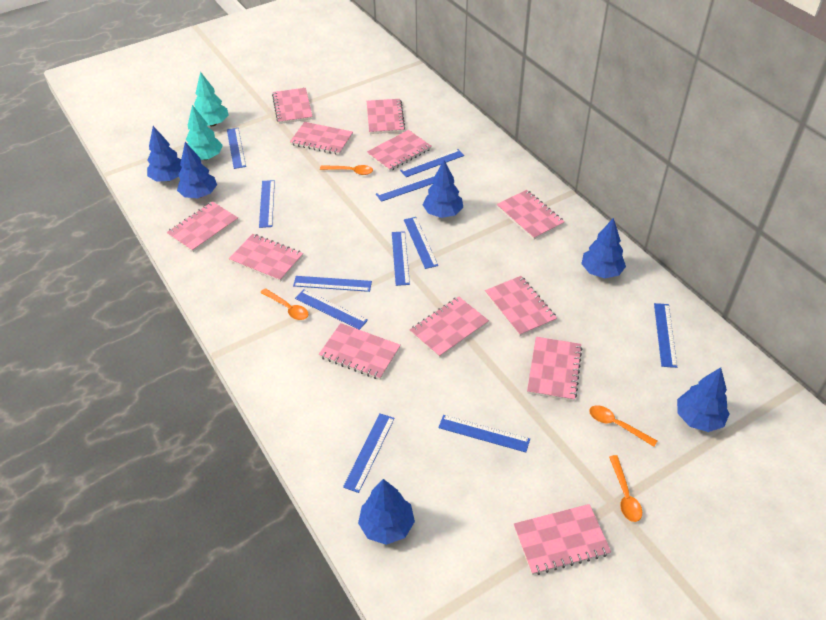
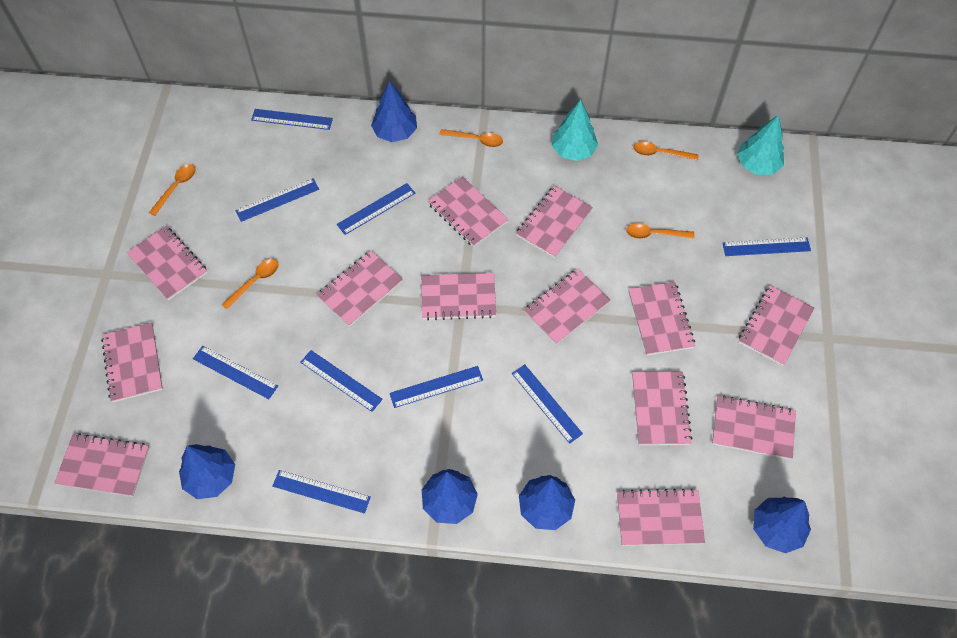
blue ruler: [227,128,246,169] [259,180,275,228] [293,276,372,292] [295,289,368,330] [343,413,395,493] [376,173,436,202] [392,231,410,286] [400,149,464,177] [404,217,438,269] [438,415,530,452] [654,303,677,368] = 11 -> [193,346,278,399] [235,178,319,222] [251,109,333,130] [273,470,371,514] [300,350,383,412] [337,183,415,235] [390,366,483,408] [512,364,583,444] [723,237,811,256] = 9
blue tree: [147,126,182,181] [177,142,217,198] [358,479,415,545] [423,160,463,218] [581,218,626,278] [677,367,729,432] = 6 -> [179,444,235,499] [371,81,417,142] [422,469,478,524] [519,475,575,530] [753,497,811,553] = 5
orange spoon: [260,288,308,320] [320,165,373,175] [589,405,657,447] [609,455,642,522] = 4 -> [149,164,195,216] [222,259,279,309] [439,129,503,147] [626,223,695,239] [634,141,699,161] = 5
pink notebook: [166,201,238,252] [229,234,303,282] [272,88,313,124] [290,122,353,155] [319,323,401,380] [367,99,405,134] [367,130,432,171] [410,296,489,358] [485,276,557,336] [497,190,565,240] [514,504,611,575] [527,337,583,401] = 12 -> [54,433,149,497] [101,322,163,402] [127,226,207,300] [317,251,403,327] [421,273,496,321] [428,176,508,247] [516,186,593,258] [524,269,611,345] [617,489,705,546] [628,282,695,355] [632,371,692,445] [712,395,796,460] [738,285,815,366] = 13

